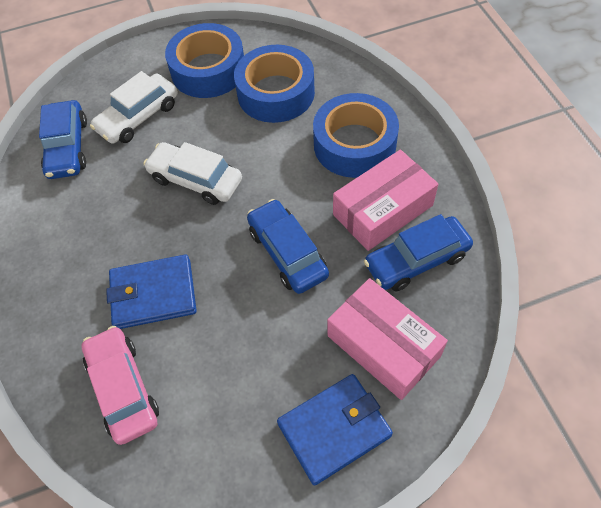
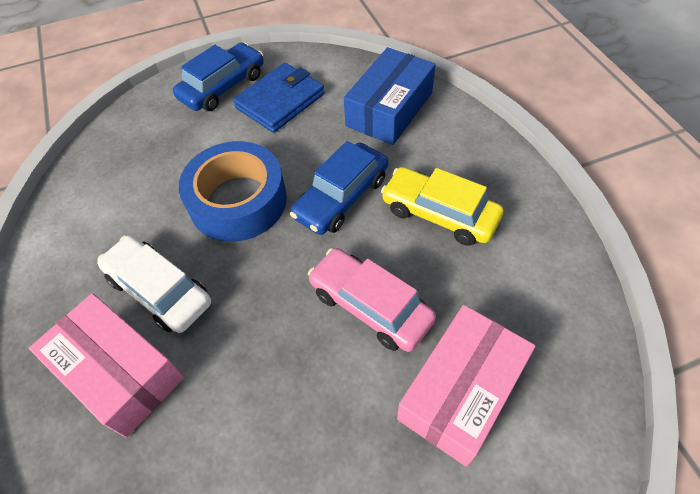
blue box: none = 0 -> [344,47,436,145] = 1
blue car: [39,100,87,179] [247,199,329,294] [364,214,473,291] = 3 -> [173,43,264,111] [290,141,388,235] = 2
blue tape: [165,23,244,98] [234,45,315,123] [313,93,399,178] = 3 -> [179,141,287,242] = 1
blue wallet: [106,254,197,329] [277,374,393,485] = 2 -> [233,63,325,133] = 1
white car: [90,71,178,144] [144,142,242,205] = 2 -> [97,235,211,333] = 1
yellow car: none = 0 -> [381,167,503,246] = 1

